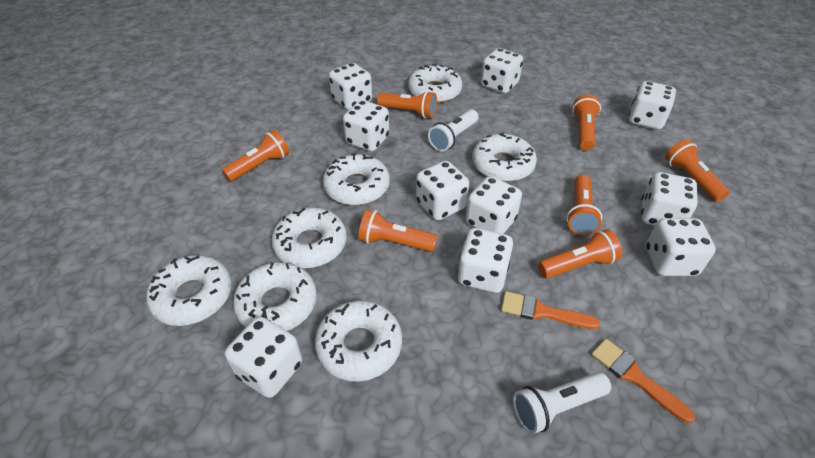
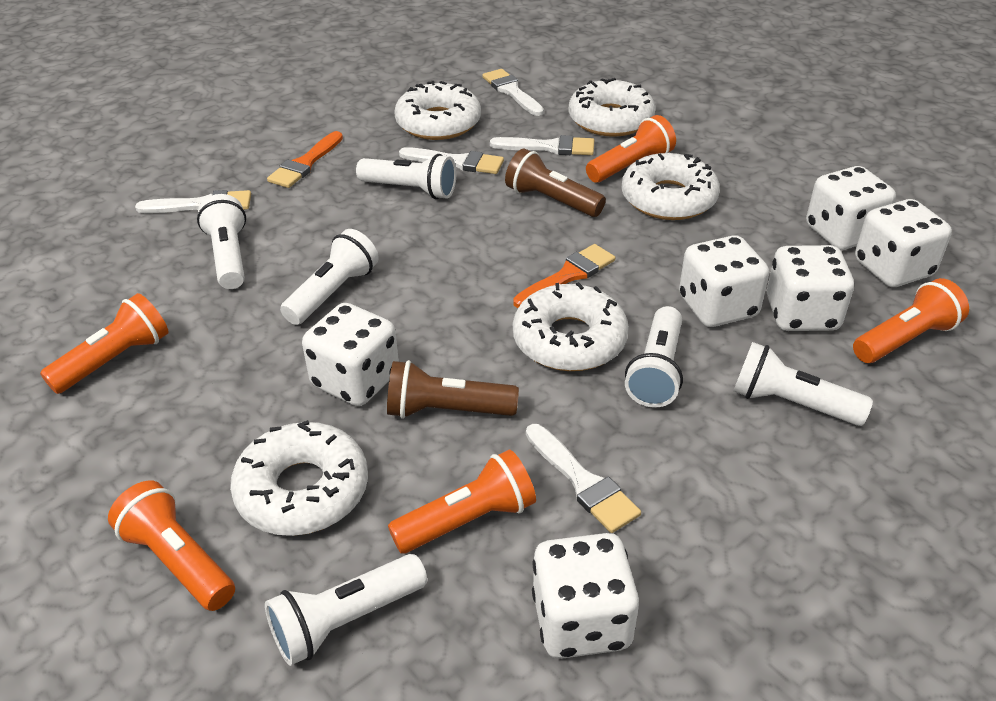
brown flashlight: none = 0 -> [387,360,519,419] [505,148,606,217] = 2
orange flashlight: [222,130,289,182] [358,210,438,252] [377,91,437,118] [538,229,622,279] [567,175,602,235] [572,95,601,151] [665,139,730,202] = 7 -> [40,293,169,394] [108,481,235,611] [388,450,536,554] [586,115,676,183] [853,278,969,363] = 5
white brush: none = 0 -> [135,190,251,213] [399,147,504,174] [482,69,544,116] [490,135,594,155] [526,424,641,533] = 5
white dice: [225,317,302,398] [329,63,372,110] [343,100,389,152] [416,161,469,220] [457,228,513,293] [465,176,522,234] [481,48,523,94] [628,81,676,130] [641,172,698,226] [646,218,716,276] = 10 -> [302,303,399,406] [532,533,639,659] [679,235,769,327] [767,245,854,331] [806,166,896,250] [855,199,952,287] = 6
white donut: [146,255,232,326] [233,262,317,331] [271,208,346,268] [315,300,402,382] [323,153,390,205] [408,64,462,103] [472,133,537,182] = 7 -> [230,420,368,536] [394,81,481,140] [513,282,629,371] [568,78,655,137] [622,153,720,220] = 5
white flashlight: [428,110,479,152] [513,372,611,434] = 2 -> [197,194,246,289] [265,554,427,666] [280,229,379,325] [356,154,456,199] [625,306,683,408] [733,342,873,426] = 6

